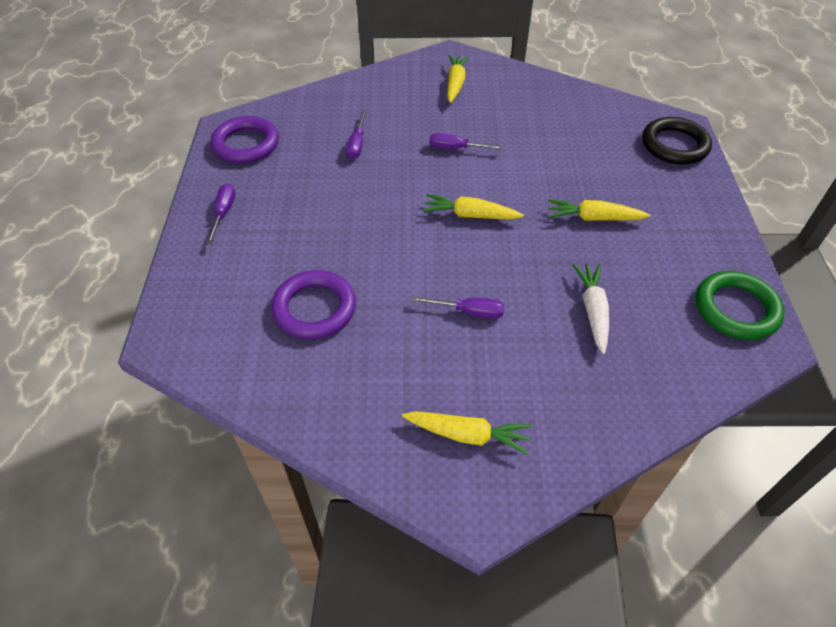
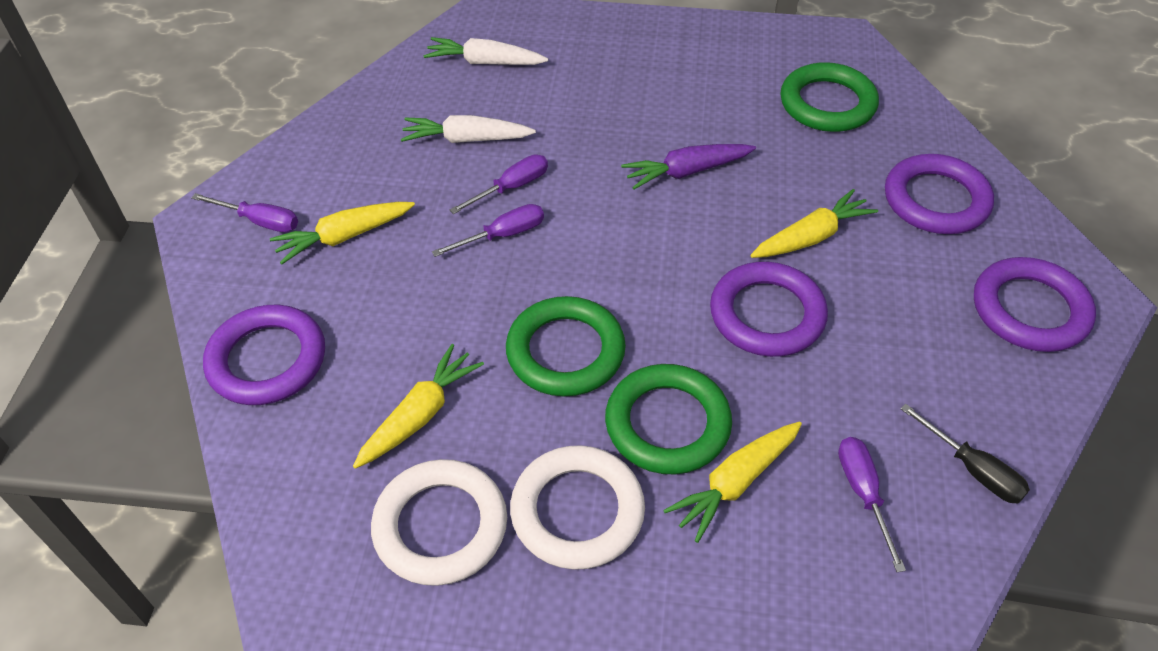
black ring: [642,117,712,164] = 1 -> none = 0
black screwdriver: none = 0 -> [900,404,1030,503] = 1
green ring: [696,271,785,340] = 1 -> [506,296,626,396] [605,364,732,474] [780,62,879,132] = 3
purple carrot: none = 0 -> [621,144,756,189] = 1
purple ring: [211,116,279,163] [271,270,356,339] = 2 -> [203,305,325,405] [710,262,828,357] [885,154,994,234] [974,257,1096,352] = 4
white carrot: [573,264,609,354] = 1 -> [401,115,536,143] [424,37,548,65] = 2
white ring: none = 0 -> [371,459,507,586] [510,445,645,570] = 2

